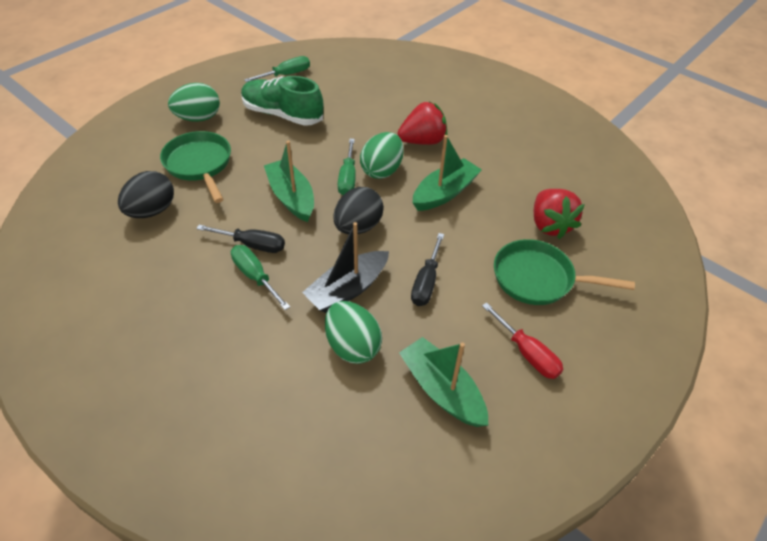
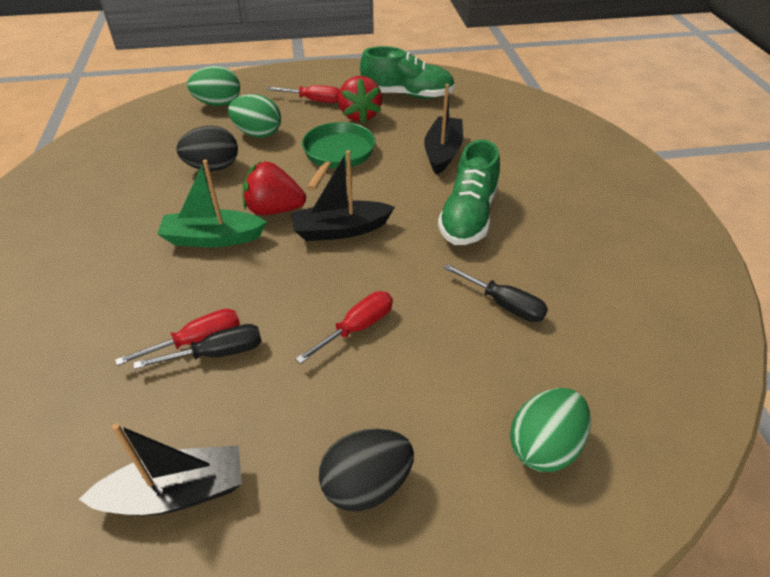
black boat: [302,222,389,313] = 1 -> [79,423,242,516] [291,150,395,241] [424,84,463,175] = 3
green boat: [264,140,314,222] [399,337,488,427] [413,135,482,211] = 3 -> [157,160,267,247] = 1
green pan: [160,131,231,203] [494,239,635,305] = 2 -> [302,122,375,191] = 1
green screwdriver: [231,245,290,310] [244,56,310,82] [338,139,356,195] = 3 -> none = 0
green shoe: [241,76,323,126] = 1 -> [360,46,455,98] [438,140,500,245] = 2
red screwdriver: [482,302,563,379] = 1 -> [115,309,240,366] [267,85,340,103] [295,291,393,364] = 3

